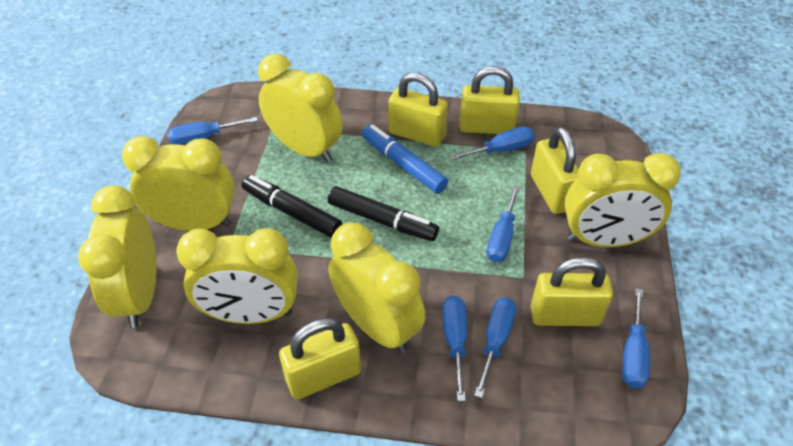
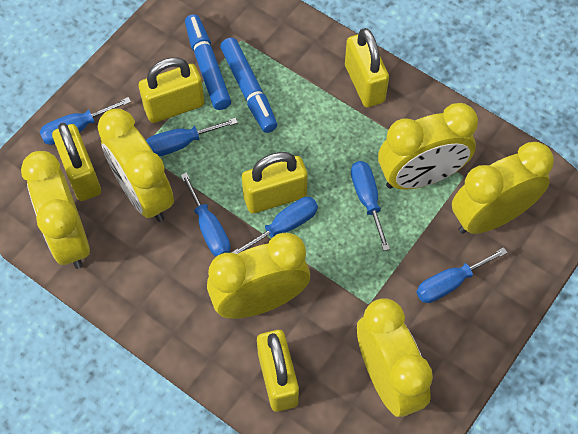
black marker: [242,175,342,238] [328,186,439,241] = 2 -> none = 0
blue marker: [362,124,448,194] = 1 -> [185,14,231,110] [220,38,277,133] = 2

